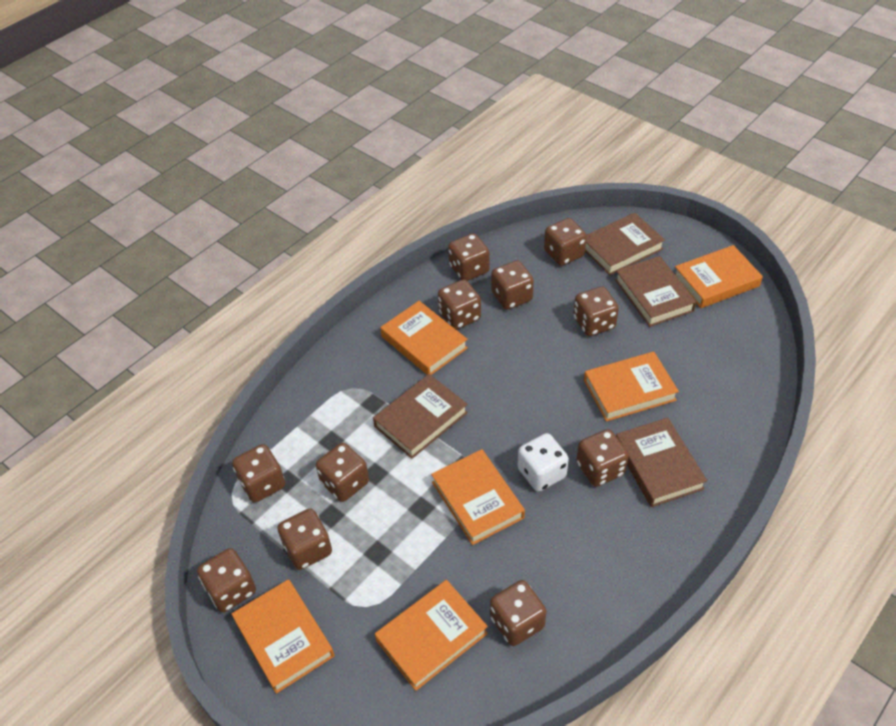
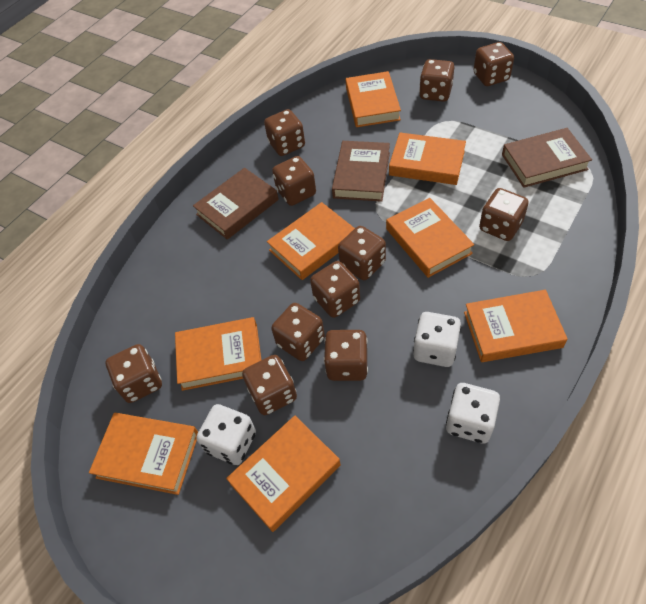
brown book: [373,374,468,459] [585,213,665,275] [615,256,696,327] [616,418,707,507] = 4 -> [193,168,279,240] [332,141,390,202] [502,128,592,188] = 3
orange book: [231,579,334,694] [375,580,488,691] [380,301,468,375] [431,449,525,545] [584,352,679,422] [675,245,763,308] = 6 -> [89,413,198,495] [175,317,261,391] [226,415,341,532] [267,202,355,280] [346,71,401,127] [386,198,474,278] [389,133,466,185] [464,290,568,362] = 8
white dice: [518,433,569,492] = 1 -> [196,404,256,465] [413,312,461,367] [446,383,500,443] = 3

